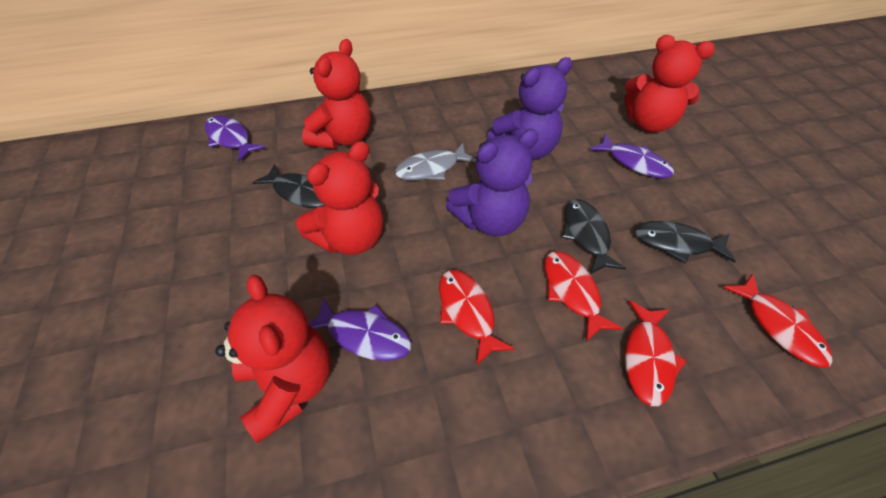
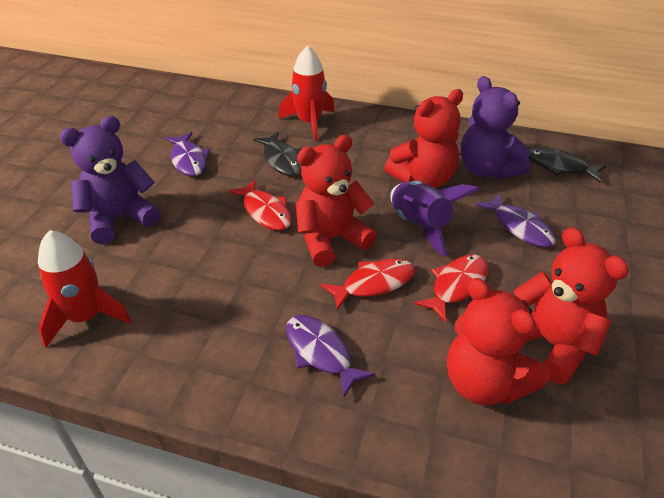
black fish: [252,164,324,208] [562,199,626,274] [634,221,736,263] = 3 -> [253,132,302,176] [528,147,607,182] = 2
grey fish: [395,143,476,180] = 1 -> none = 0
purple rocket: none = 0 -> [390,180,479,257] = 1
red fish: [439,270,515,366] [545,251,623,342] [625,300,686,406] [723,273,833,368] = 4 -> [228,180,292,230] [320,259,415,310] [414,255,488,323] = 3
red rocket: none = 0 -> [38,230,132,348] [279,45,335,141] = 2

